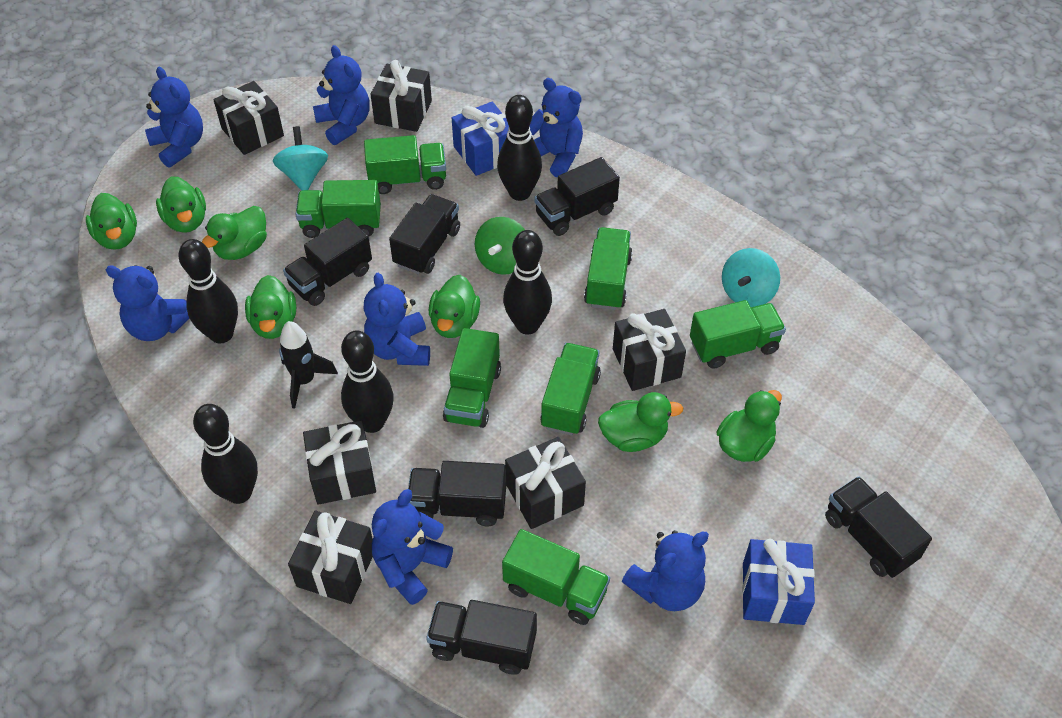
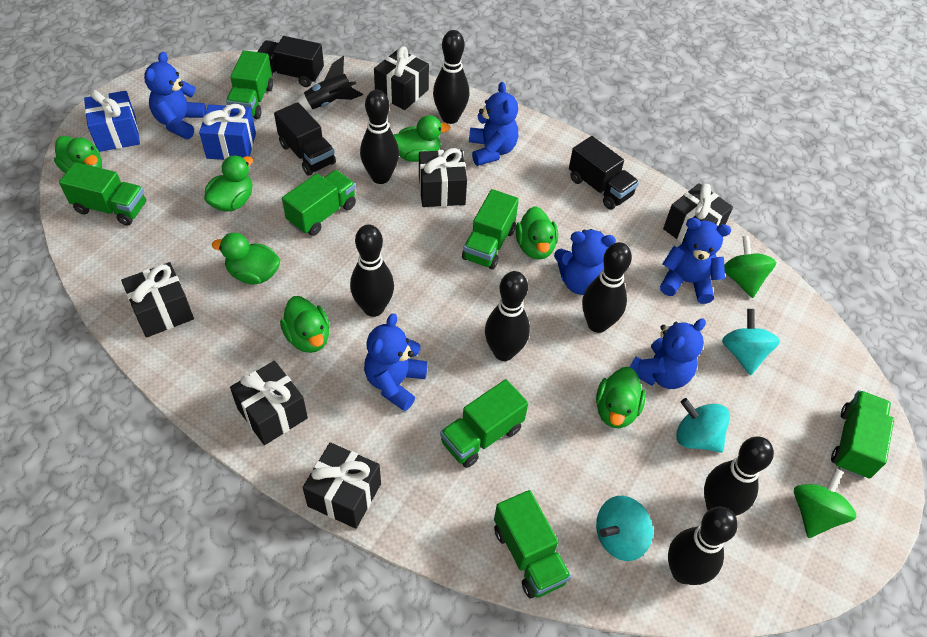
black bowling pin: [179,239,238,344] [193,404,258,504] [341,330,394,433] [497,95,542,201] [503,230,552,334] = 5 -> [350,224,394,317] [360,90,399,184] [433,30,469,124] [485,271,530,361] [582,242,632,333] [668,507,738,585] [704,436,774,516] = 7
black truck: [283,218,372,306] [389,194,460,274] [408,461,506,526] [426,600,537,675] [534,157,620,236] [825,476,932,578] = 6 -> [257,36,324,87] [274,102,336,176] [569,136,639,210] = 3
blue teddy bear: [106,265,189,341] [145,67,203,168] [313,45,370,145] [364,273,430,366] [372,489,453,605] [530,78,583,177] [622,530,709,611] = 7 -> [144,52,206,139] [364,313,428,411] [469,82,518,166] [554,229,616,295] [630,319,706,389] [660,218,731,304] = 6
green spinning top: [475,217,525,275] = 1 -> [724,236,776,298] [794,469,856,538] = 2
turquoise spinning top: [273,126,328,190] [722,248,780,307] = 2 -> [596,496,653,561] [676,398,730,453] [722,309,780,375] = 3

